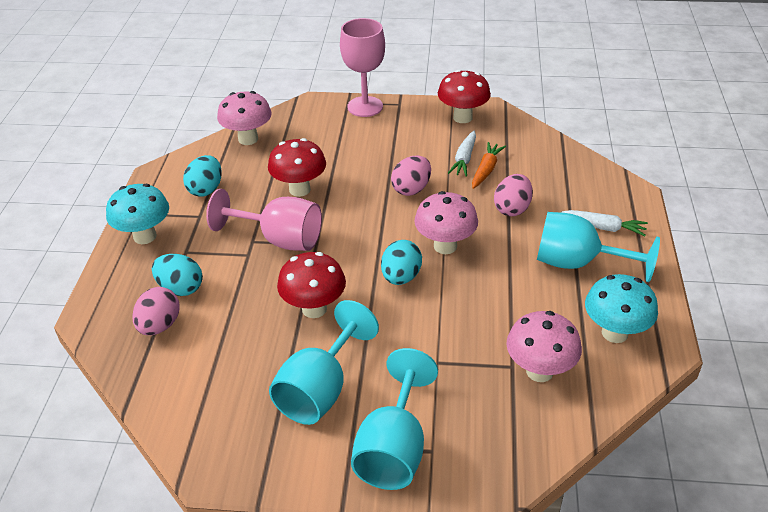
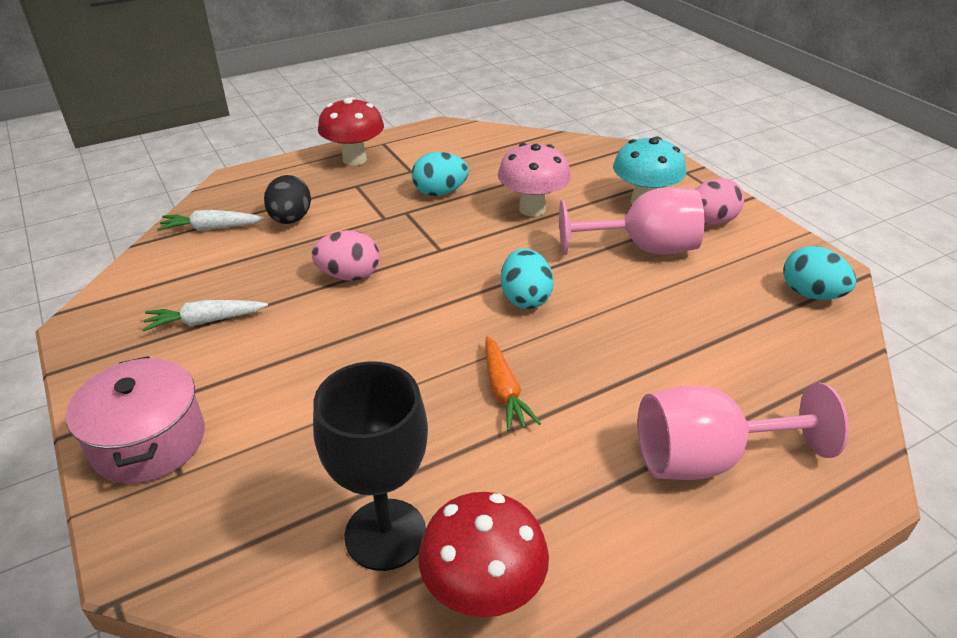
black egg: none = 0 -> [264,175,311,224] = 1
black goblet: none = 0 -> [313,361,428,571] = 1
pink egg: [132,287,180,335] [391,156,431,196] [494,174,533,216] = 3 -> [311,230,380,281] [696,178,744,224] = 2
pink mushroom: [217,91,272,145] [414,191,478,254] [506,311,582,382] = 3 -> [498,143,571,216] = 1
pink pot: none = 0 -> [66,356,205,484] = 1
red mushroom: [268,138,326,197] [277,252,346,318] [438,70,491,123] = 3 -> [318,97,384,166] [418,492,549,617] = 2
turquoise goblet: [269,300,379,425] [351,348,438,490] [537,212,660,282] = 3 -> none = 0
turquoise mushroom: [106,184,169,244] [585,274,658,343] = 2 -> [613,136,686,205] = 1

